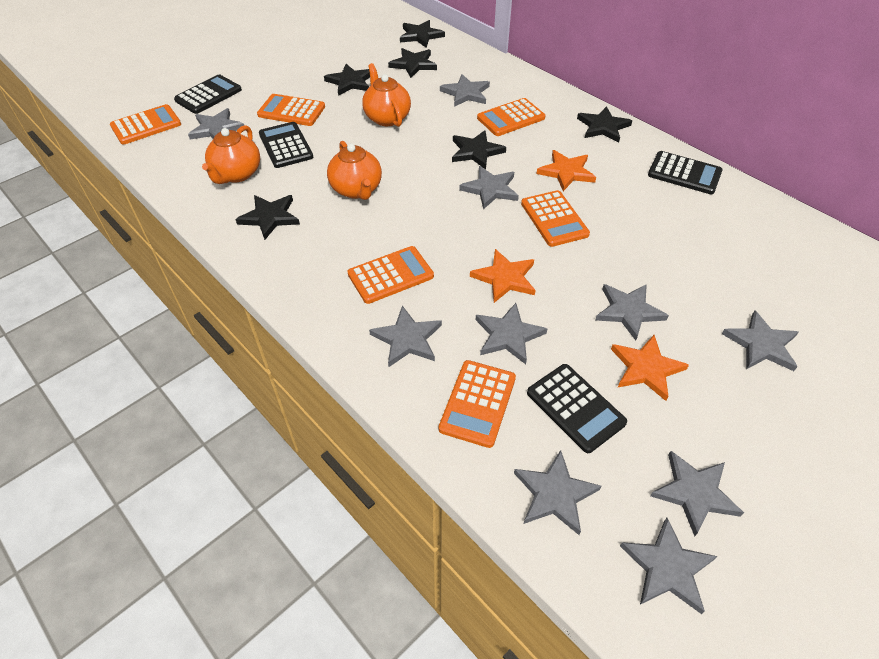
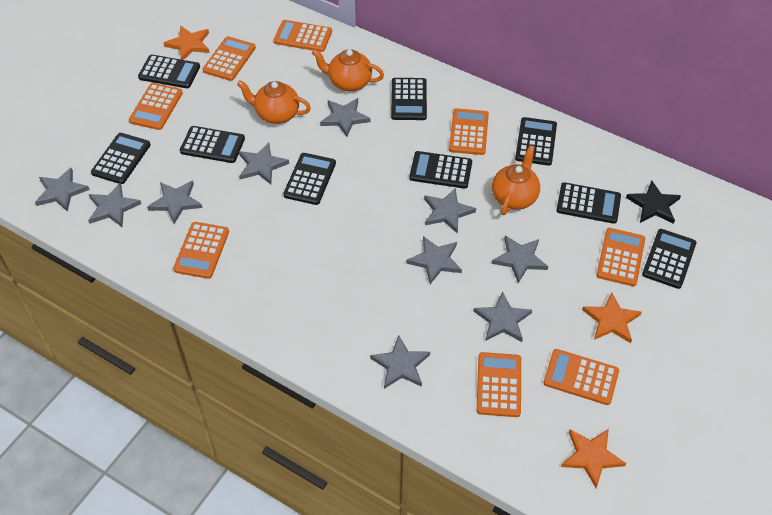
black calculator: [174,75,242,114] [259,122,313,168] [527,364,627,453] [648,151,723,194] = 4 -> [91,133,150,184] [138,55,200,88] [180,126,245,163] [283,153,336,205] [391,78,427,120] [409,151,472,189] [515,117,557,166] [556,182,621,224] [642,229,696,289] = 9
black star: [235,195,300,240] [324,64,370,96] [388,48,437,78] [400,20,445,48] [452,130,506,169] [577,106,632,143] = 6 -> [626,181,681,224] = 1
orange calculator: [110,104,181,145] [257,94,325,126] [347,246,434,304] [439,360,516,448] [477,98,546,136] [521,190,590,247] = 6 -> [129,83,183,130] [173,222,229,279] [203,36,256,81] [274,20,332,52] [449,108,489,155] [477,352,521,417] [543,349,619,405] [596,228,645,286] = 8

